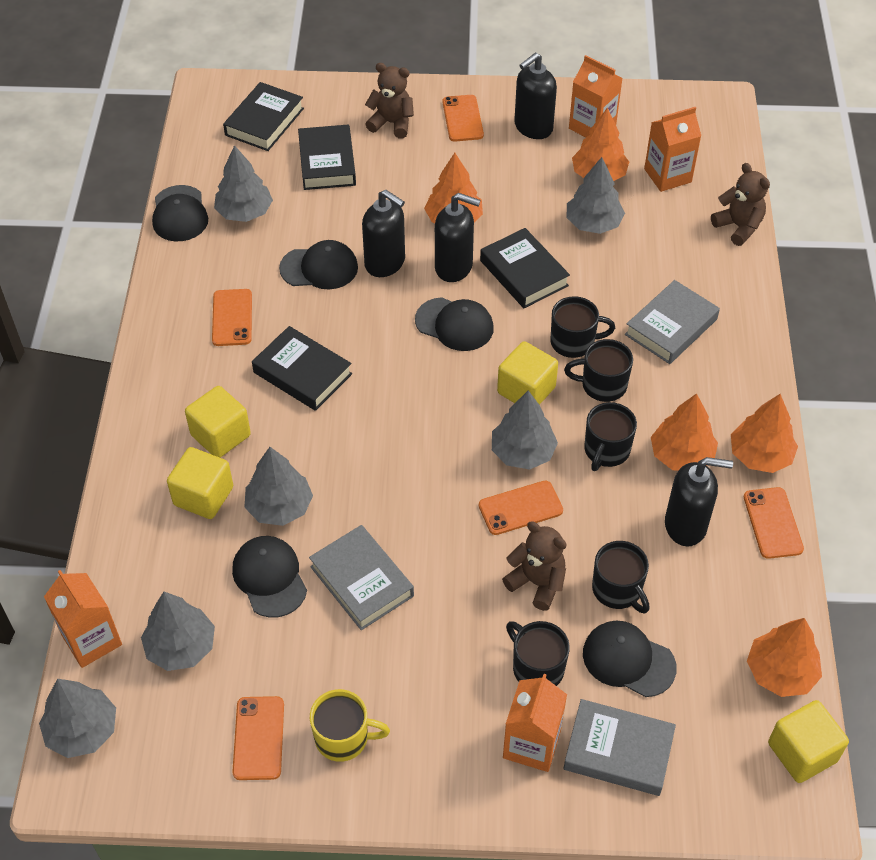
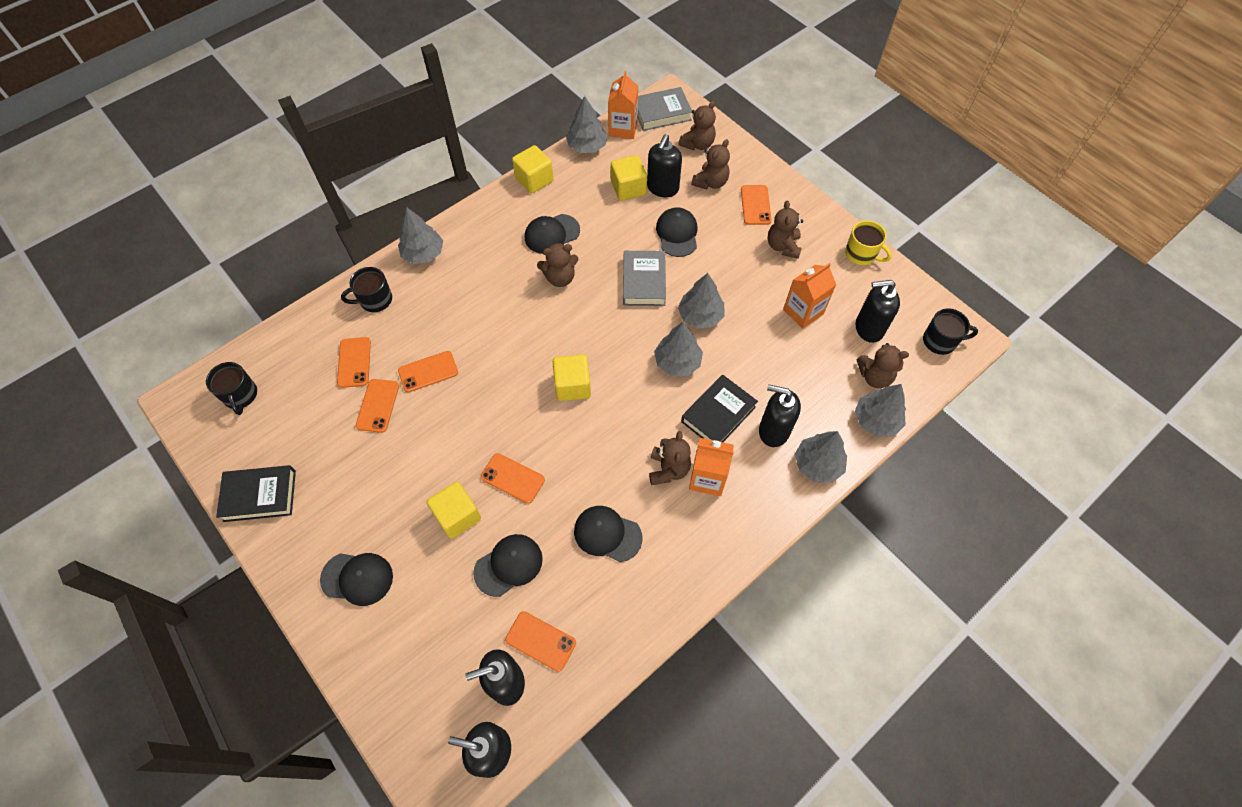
black book: [223,82,304,151] [252,326,352,411] [298,125,356,190] [480,228,570,308] = 4 -> [216,465,296,522] [681,374,758,442] = 2
black mug: [506,621,570,686] [550,296,615,358] [564,339,633,402] [584,402,637,471] [592,541,650,613] = 5 -> [206,362,257,415] [341,267,392,312] [923,308,978,355] = 3
black soap dispenser: [362,190,405,277] [435,193,481,282] [514,52,557,139] [665,457,733,546] = 4 -> [448,722,511,778] [465,649,525,706] [647,134,682,197] [759,384,801,447] [855,280,900,343] = 5
brown teddy bear: [365,63,414,138] [502,521,567,611] [711,163,770,246] = 3 -> [537,243,579,287] [649,431,691,485] [678,101,716,150] [691,139,730,189] [768,201,803,259] [857,343,909,388] = 6
grey book: [309,525,414,630] [563,699,676,796] [625,280,720,364] = 3 -> [623,251,666,306] [638,87,692,131] = 2
orange carton: [44,570,122,668] [503,674,567,772] [569,55,623,137] [644,107,701,192] = 4 -> [608,71,638,139] [689,438,734,496] [783,263,836,329] = 3
orange phone: [212,289,252,346] [232,696,284,780] [443,95,484,142] [479,480,563,535] [744,487,804,559] = 5 -> [337,337,371,388] [356,379,399,433] [398,351,458,392] [481,453,545,504] [505,611,576,672] [741,185,772,225] = 6
orange tree: [424,153,483,223] [572,107,629,181] [651,394,718,471] [731,394,798,473] [747,618,822,697] = 5 -> none = 0

